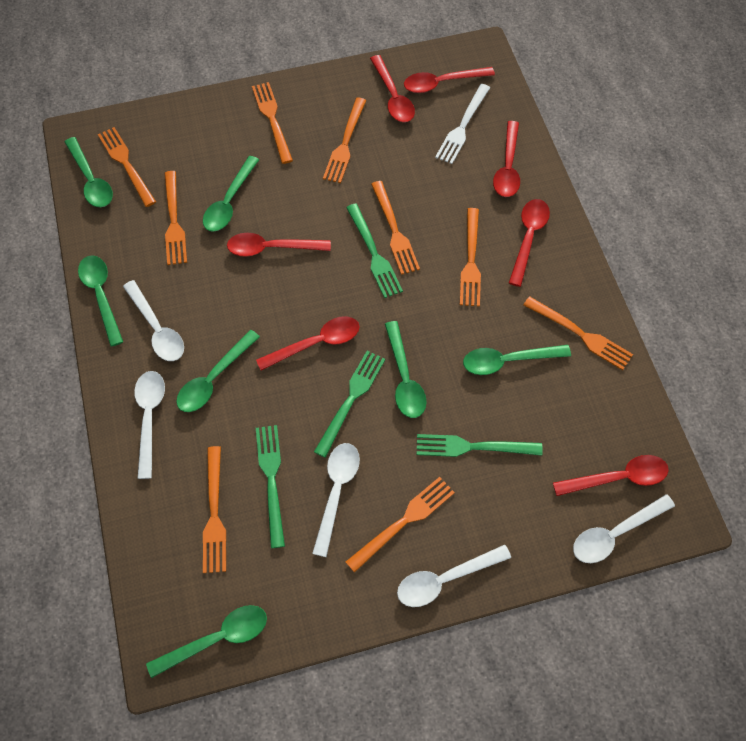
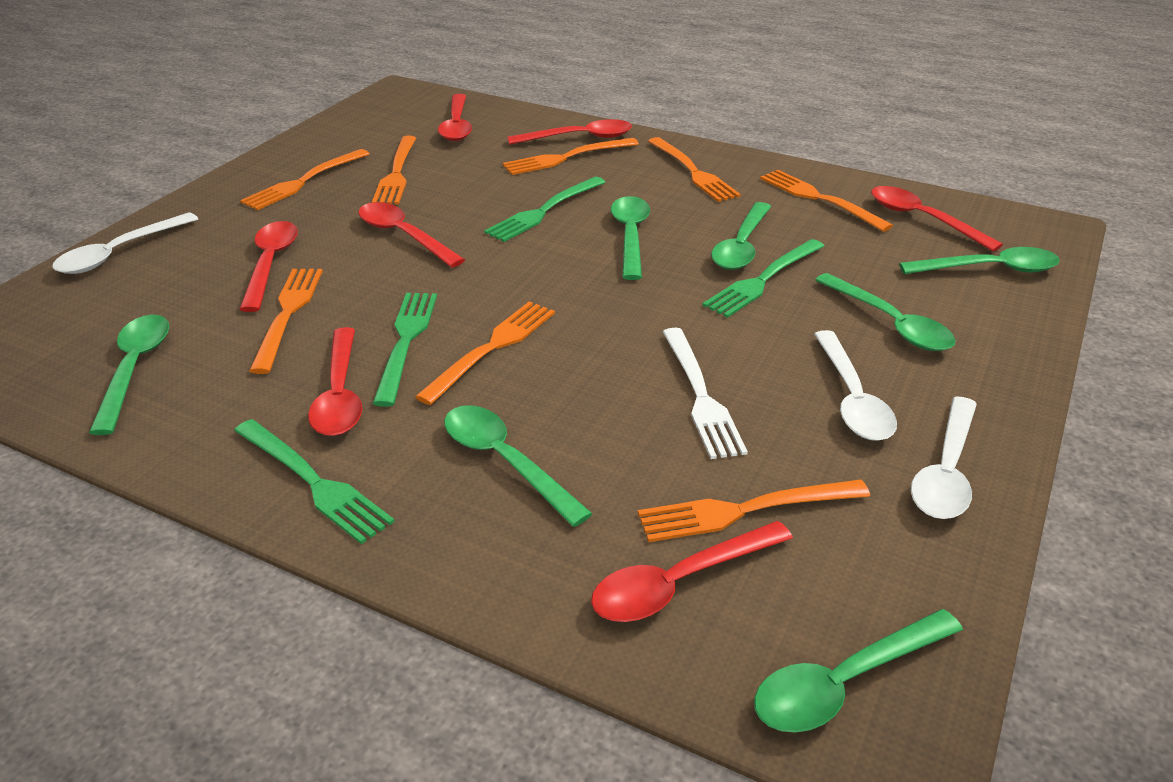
orange fork: [98,127,156,207] [164,171,187,265] [203,446,226,573] [252,82,293,164] [323,98,367,183] [346,477,455,573] [371,181,420,275] [460,208,481,306] [523,296,633,370] = 9 -> [240,149,369,210] [249,269,323,374] [372,136,416,204] [415,302,555,405] [503,138,639,175] [638,479,870,542] [648,137,741,202] [760,170,893,232] = 8
white spoon: [123,280,184,361] [134,371,165,479] [312,443,360,557] [397,545,511,607] [573,494,675,563] = 5 -> [52,212,198,274] [814,330,897,441] [911,397,977,519] = 3

